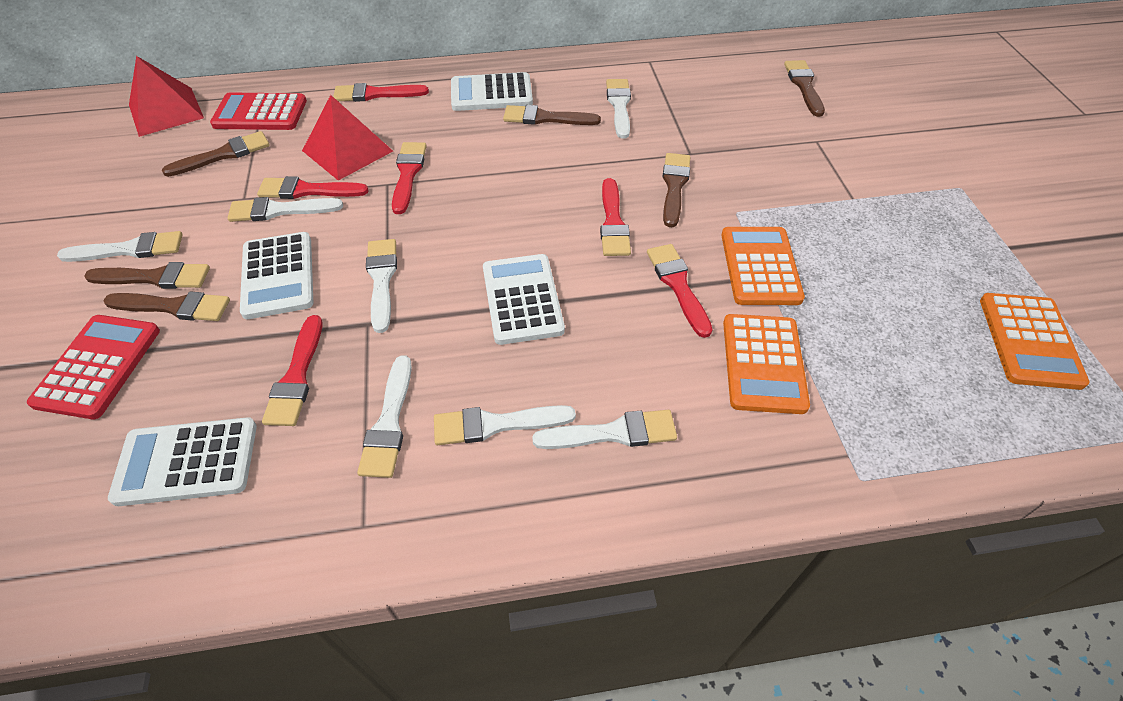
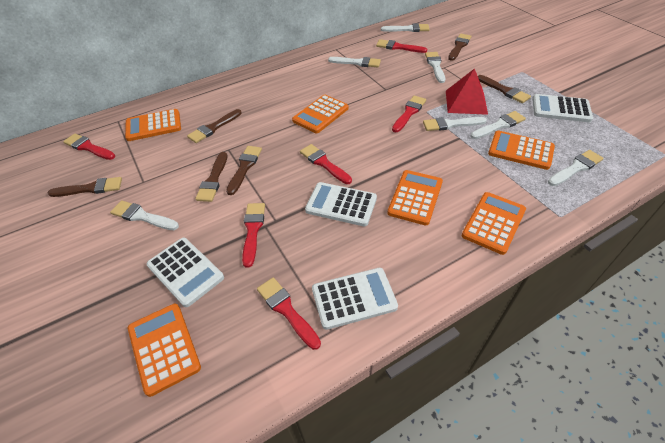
orange calculator: [721,227,805,305] [723,314,810,414] [980,293,1090,390] = 3 -> [125,109,181,141] [128,304,201,397] [292,95,349,133] [387,170,443,225] [462,192,526,255] [488,131,555,170] = 6
red calculator: [27,315,160,419] [210,93,307,130] = 2 -> none = 0
red pyramid: [129,56,204,137] [302,95,393,181] = 2 -> [446,68,488,115] = 1

